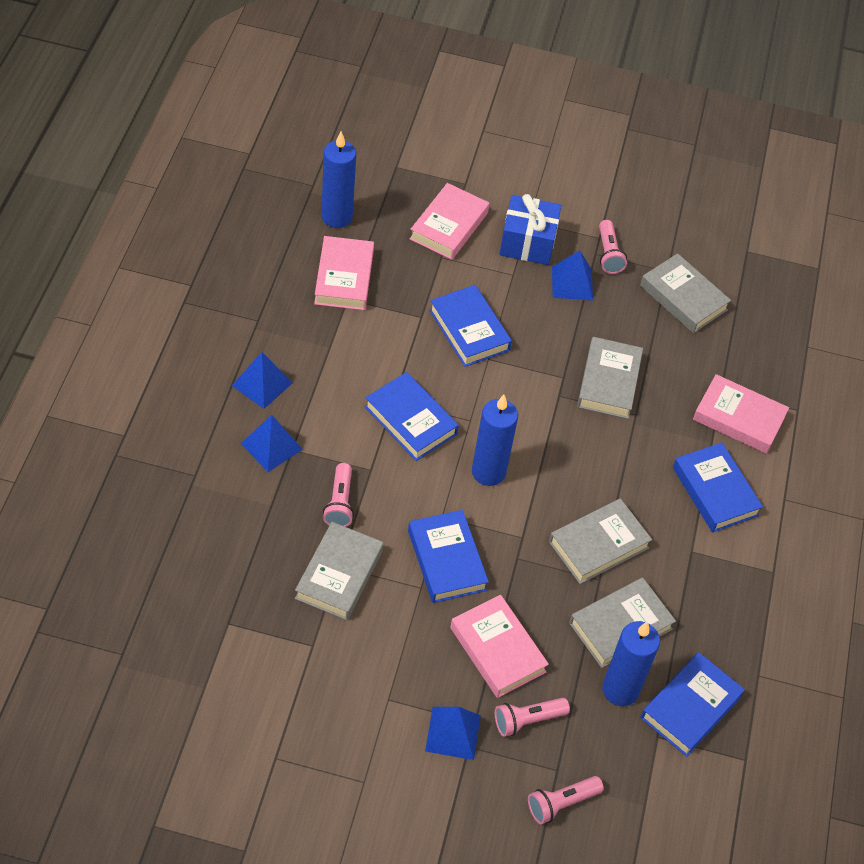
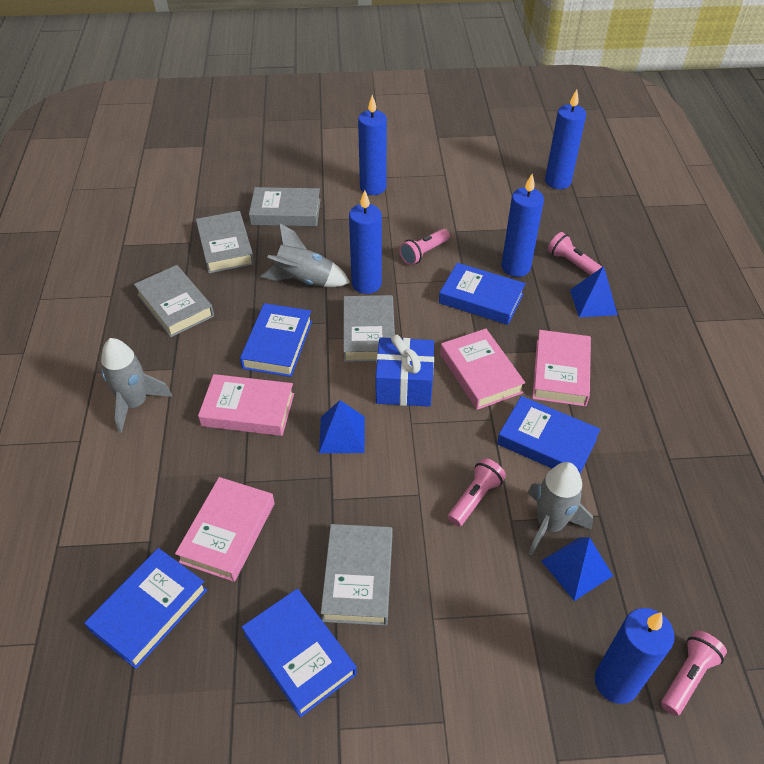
blue candle: [321,132,356,228] [472,395,518,486] [602,621,660,706] = 3 -> [349,190,382,294] [358,95,387,195] [502,174,544,277] [545,89,586,189] [595,608,675,704] = 5
blue pyramid: [232,352,292,409] [241,415,303,472] [425,707,481,760] [552,251,593,301] = 4 -> [319,400,365,453] [541,537,613,601] [570,266,618,317] = 3
grey rocket: none = 0 -> [101,338,172,433] [260,223,350,287] [528,462,593,556] = 3

